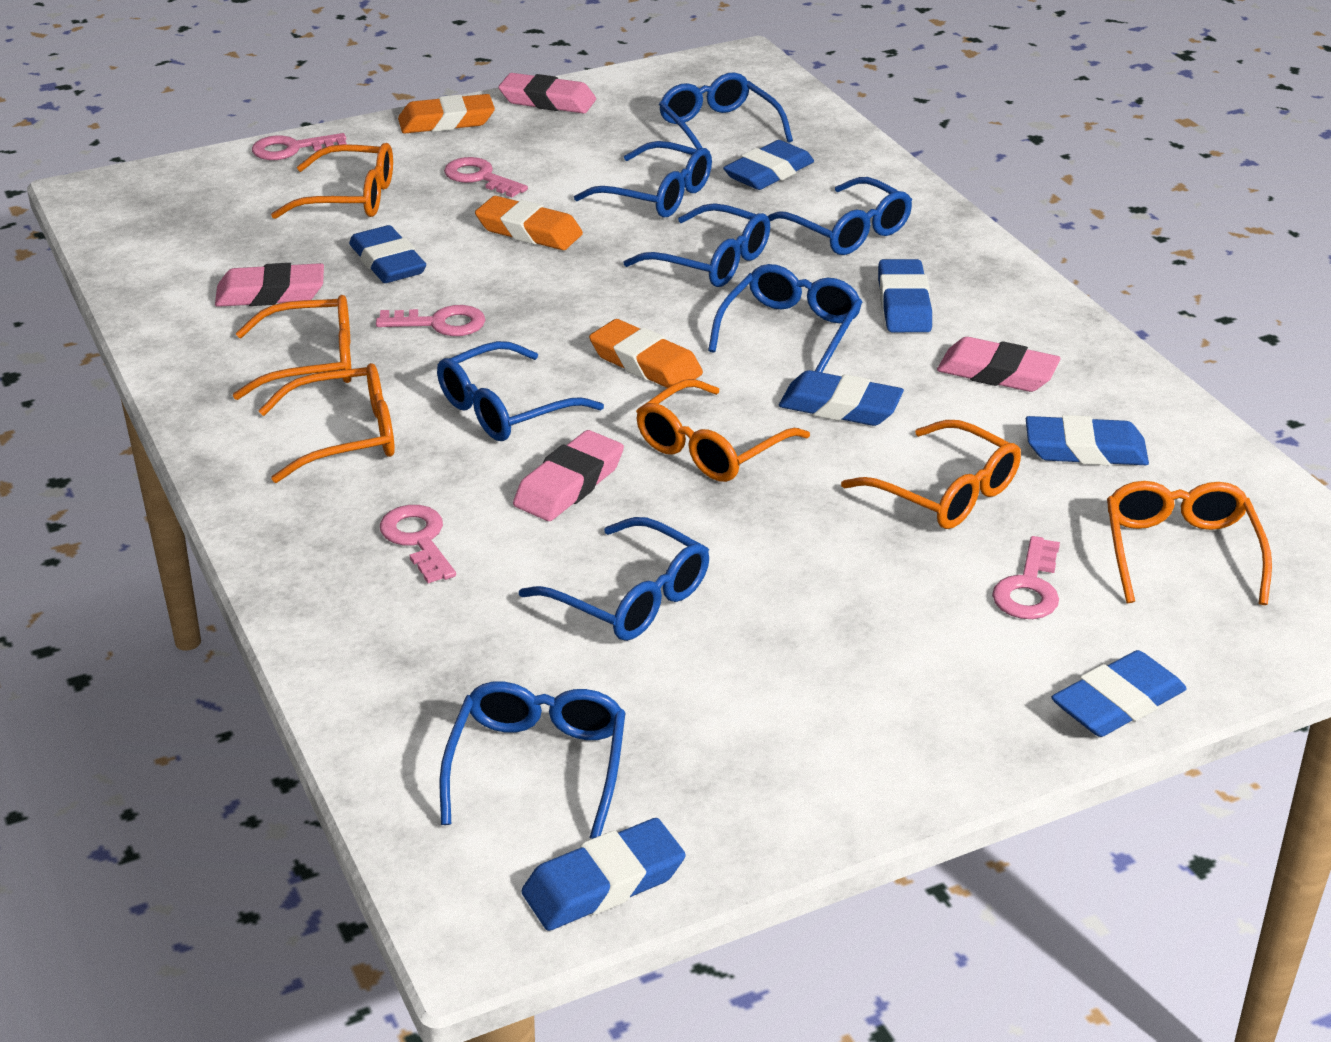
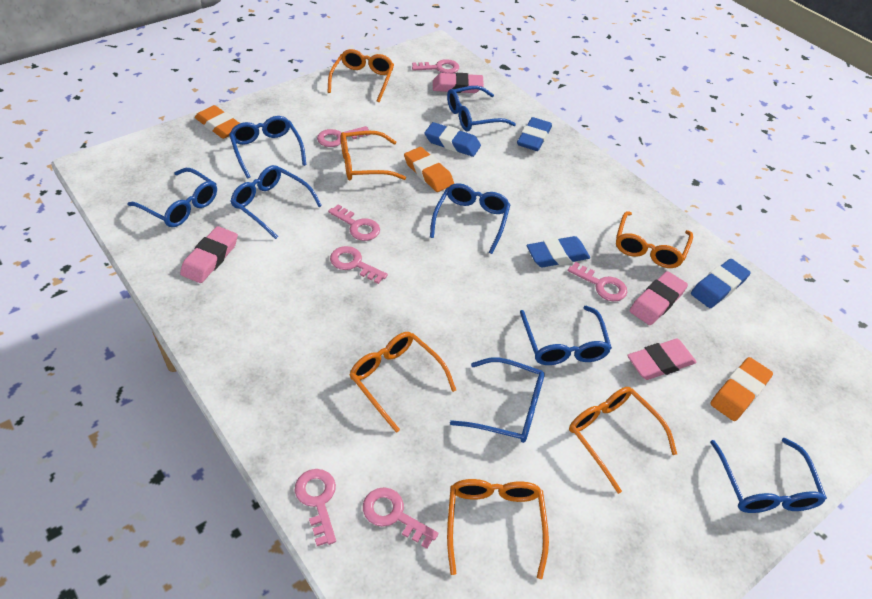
blue eraser: [349,225,426,283] [521,818,686,931] [723,140,814,190] [779,370,904,426] [878,259,932,332] [1026,415,1149,465] [1051,650,1187,737] = 7 -> [424,122,481,157] [517,117,552,151] [527,236,590,267] [691,259,751,308] = 4
pink key: [252,133,346,160] [376,305,485,336] [380,505,456,583] [444,157,528,197] [992,536,1060,619] = 5 -> [295,469,336,546] [317,126,370,147] [328,204,380,241] [330,246,388,284] [363,487,438,549] [412,59,459,74] [568,262,627,301] = 7

